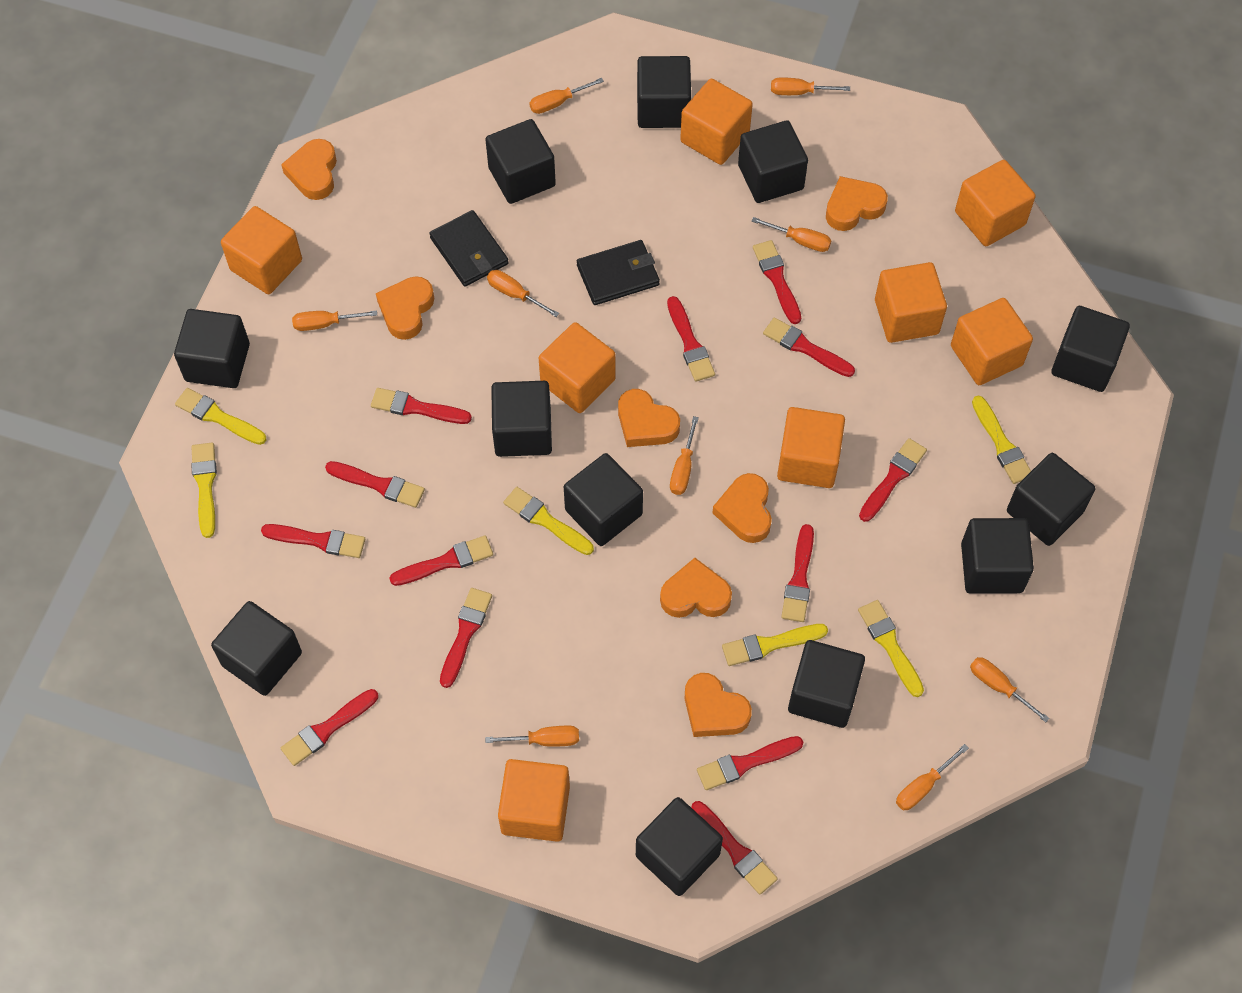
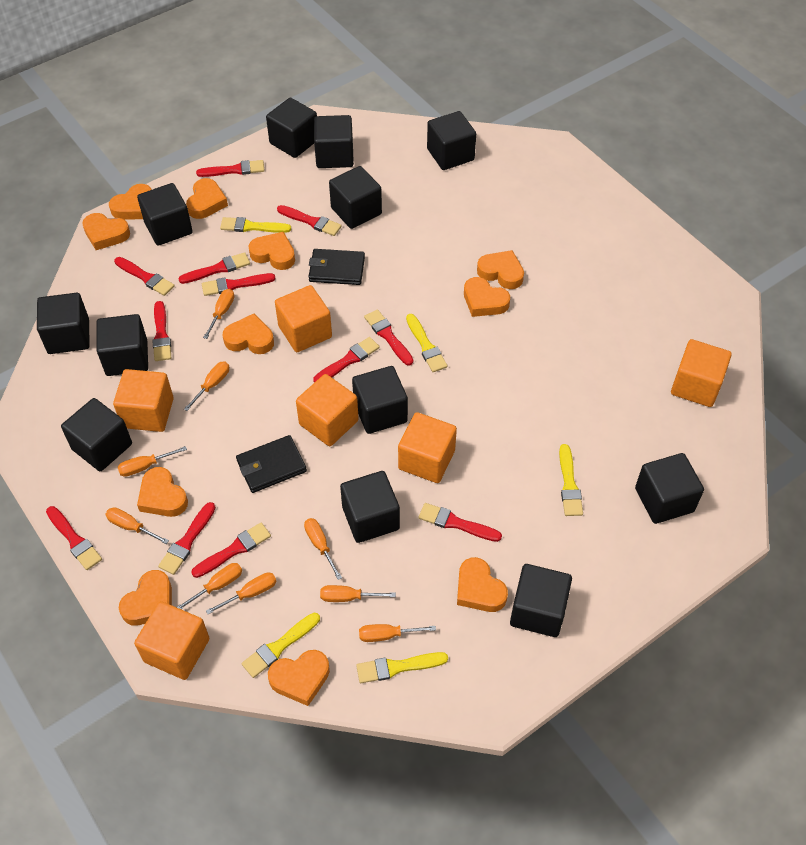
orange cube: [221,206,302,294] [498,759,570,842] [539,322,616,413] [680,79,753,165] [777,407,845,488] [875,262,947,343] [951,298,1033,385] [955,160,1036,246] = 8 -> [113,369,174,432] [134,601,209,680] [275,285,332,352] [296,374,359,446] [398,412,457,483] [671,339,732,407] = 6
orange heart: [281,139,337,200] [376,276,434,340] [618,389,680,447] [660,558,732,618] [685,673,752,737] [712,473,772,543] [826,176,888,231] = 7 -> [82,213,130,250] [109,184,152,219] [119,570,172,625] [137,467,188,517] [186,178,228,219] [223,314,274,354] [249,232,295,270] [268,650,330,706] [457,557,508,612] [464,277,510,317] [477,250,524,289] = 11
red brush: [261,524,365,558] [281,689,378,766] [325,461,425,508] [371,388,472,424] [389,535,493,586] [440,588,492,688] [667,296,715,382] [691,801,778,895] [697,736,803,790] [753,240,801,324] [763,317,855,377] [781,524,814,622] [859,438,927,522] = 13 -> [46,506,102,570] [114,257,174,296] [152,301,171,361] [158,502,216,575] [178,252,250,284] [191,522,271,578] [196,160,265,177] [202,273,275,296] [277,205,342,236] [313,337,380,383] [364,309,413,366] [419,503,502,542] = 12
yellow brush: [175,388,266,445] [191,443,217,538] [503,487,594,555] [722,624,828,666] [858,600,924,697] [972,396,1031,484] = 6 -> [220,217,291,233] [241,613,320,678] [356,652,448,683] [406,314,448,372] [559,444,583,516] = 5

